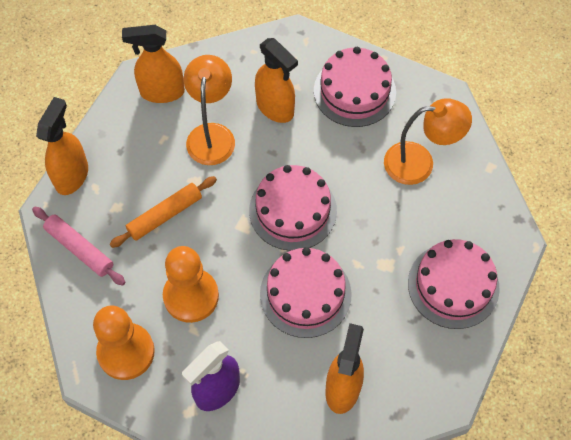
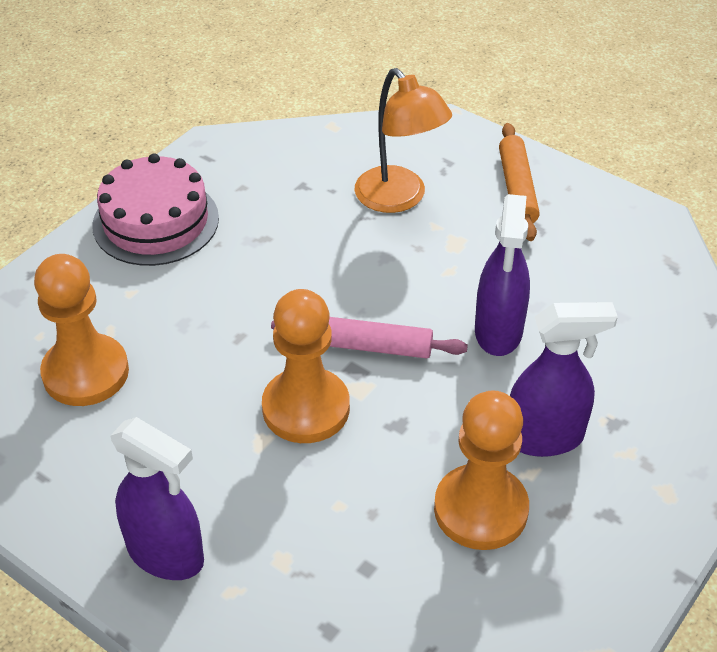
orange lamp: [184,55,235,165] [384,98,472,185] = 2 -> [354,68,452,213] = 1
orange pawn: [93,306,155,380] [163,246,219,323] = 2 -> [34,254,129,406] [262,289,350,443] [434,390,529,550] = 3
orange spray bottle: [36,97,88,195] [122,25,185,103] [255,38,298,123] [326,323,364,414] = 4 -> none = 0
pink cake: [249,165,337,251] [260,247,352,338] [314,47,396,127] [408,239,500,329] = 4 -> [92,154,219,266] = 1
purple spray bottle: [182,341,240,411] = 1 -> [110,417,204,580] [475,194,530,356] [510,302,618,457] = 3

